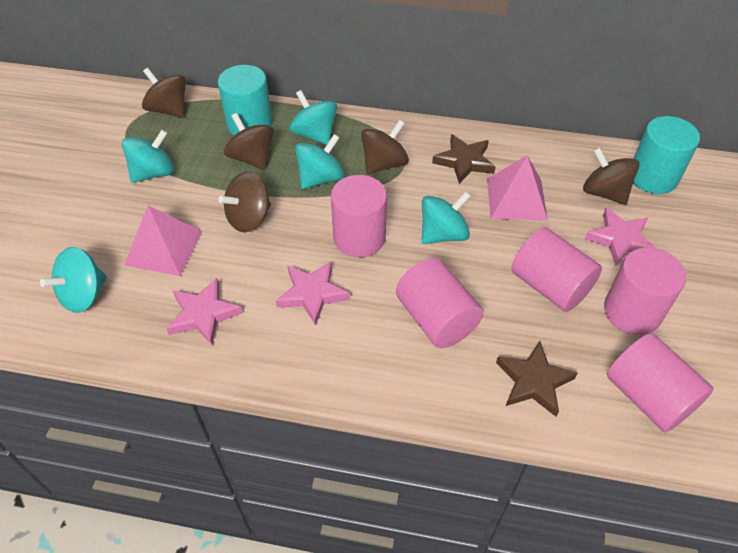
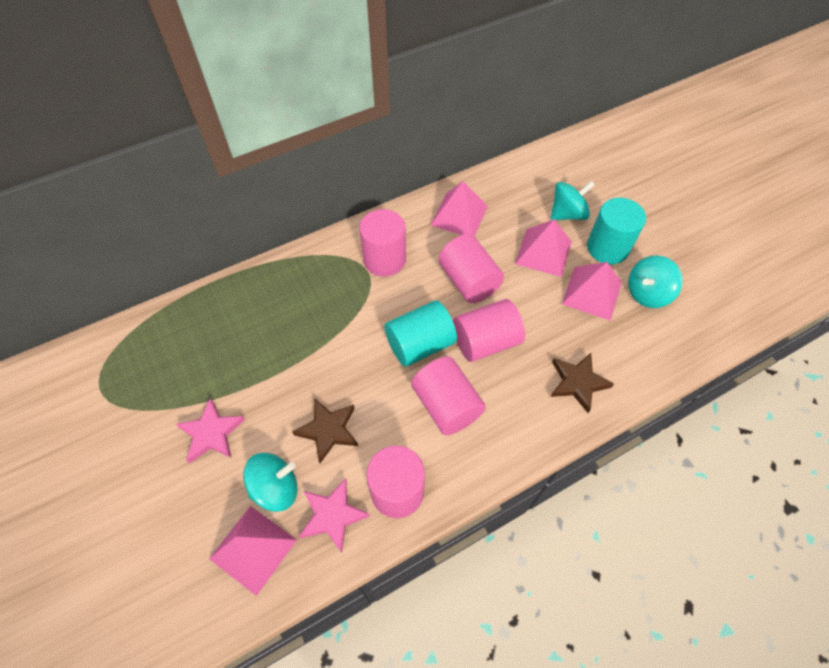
brown spinning top: [142,68,186,118] [218,172,271,232] [224,113,274,170] [361,120,409,174] [583,147,640,205] = 5 -> none = 0
pink pyramid: [124,205,202,276] [487,155,548,221] = 2 -> [209,506,297,596] [431,181,488,236] [515,219,572,277] [562,262,622,321] = 4
pink star: [166,278,243,345] [276,261,350,325] [585,208,657,266] = 3 -> [176,398,245,463] [299,478,370,553] = 2
turquoise spinning top: [40,247,107,313] [122,129,174,183] [289,90,337,145] [295,134,344,189] [422,191,471,244] = 5 -> [243,453,297,512] [551,181,595,220] [628,255,683,308] = 3

